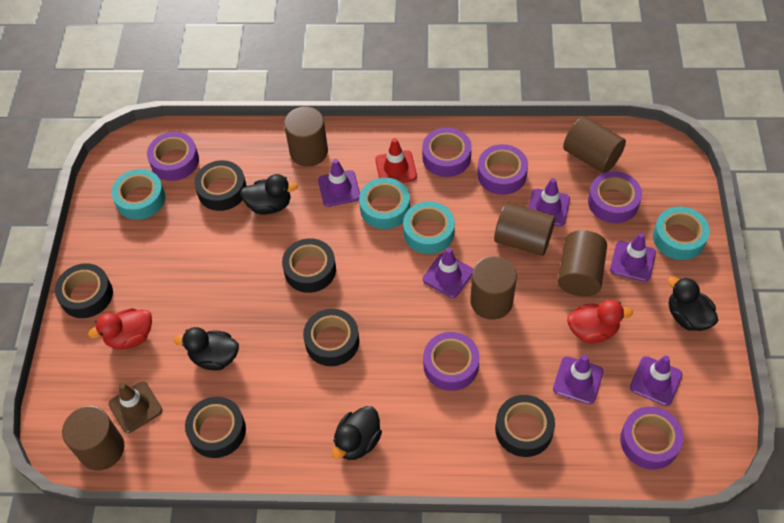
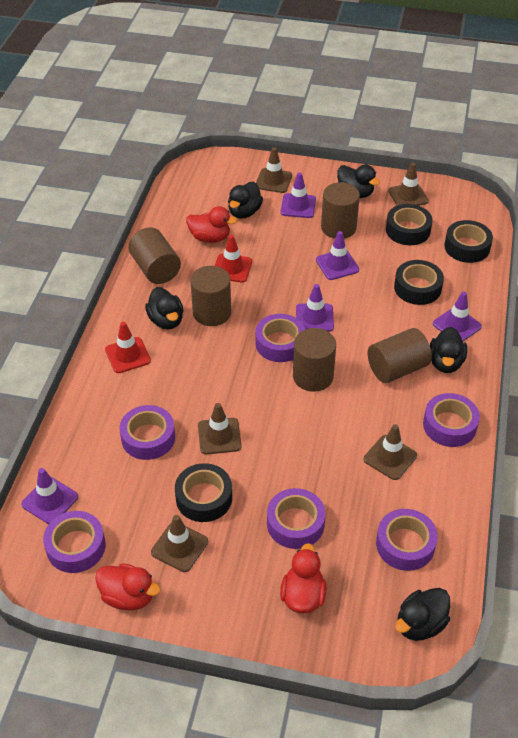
black duck: [174,327,239,370] [240,174,298,215] [332,406,382,460] [668,276,718,331] = 4 -> [145,287,183,330] [228,182,263,219] [337,164,380,198] [395,588,450,641] [430,327,467,373] = 5
black tape: [55,263,113,318] [185,397,246,458] [194,160,247,211] [282,238,336,293] [303,309,359,366] [495,395,555,457] = 6 -> [175,463,232,522] [386,204,432,245] [394,260,444,305] [444,220,493,263] = 4
brown cylinder: [62,406,125,470] [284,107,328,167] [470,256,517,320] [494,202,555,256] [558,230,607,296] [563,116,626,173] = 6 -> [128,227,181,284] [190,266,231,326] [293,328,336,392] [321,182,360,239] [368,328,432,383] = 5
brown traffic cone: [108,381,163,433] = 1 -> [151,515,208,572] [198,403,242,454] [256,147,292,193] [364,424,417,480] [388,163,429,206] = 5
purple traffic cone: [318,159,360,207] [423,248,473,298] [529,178,570,226] [553,355,603,404] [610,233,656,282] [630,356,683,406] = 6 -> [21,468,78,524] [280,172,316,218] [296,284,334,332] [316,231,359,280] [433,292,482,341] = 5
red duck: [88,308,152,349] [567,300,633,343] = 2 -> [95,563,161,610] [186,206,237,243] [280,543,326,613] = 3
red traffic cone: [375,138,417,183] = 1 -> [105,322,151,373] [215,235,252,283] = 2
turquoise tape: [111,169,165,220] [359,178,410,229] [403,201,455,254] [653,206,710,260] = 4 -> none = 0

